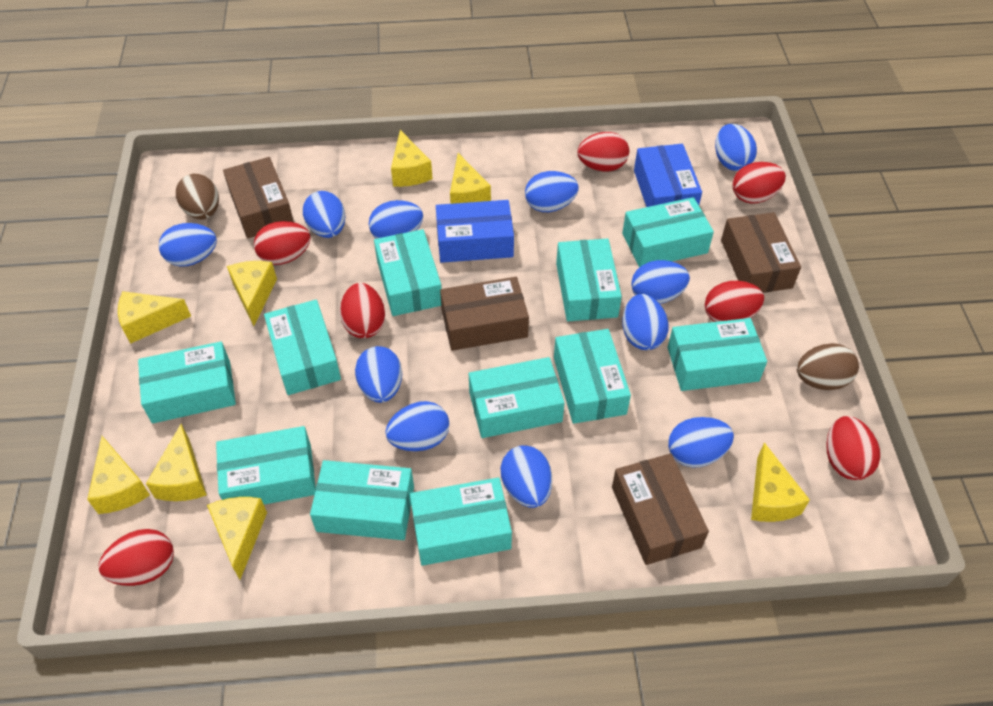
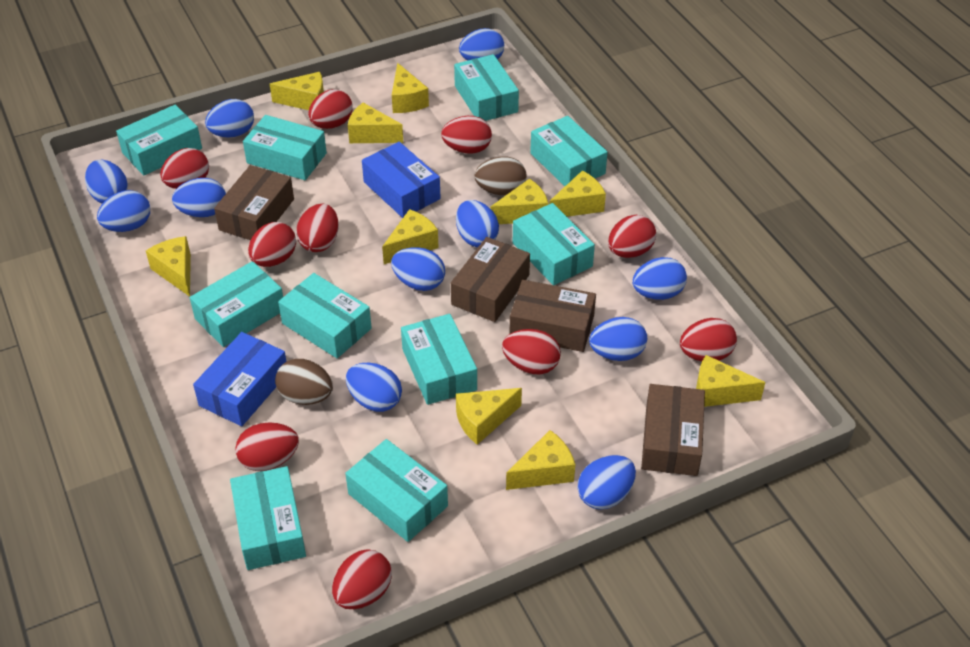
red egg: [99,529,174,586] [254,221,311,265] [340,283,385,338] [577,132,629,171] [705,281,764,322] [733,162,786,204] [826,416,880,480] = 7 -> [160,148,209,189] [235,422,299,471] [248,222,296,267] [296,204,339,252] [308,89,353,129] [332,550,392,609] [441,116,492,154] [502,329,561,374] [608,215,656,258] [680,318,737,361] = 10
turquoise box: [138,341,236,423] [216,426,316,505] [264,300,341,395] [310,460,414,540] [374,229,442,316] [410,478,512,566] [469,357,565,438] [554,329,631,424] [556,238,622,321] [622,197,714,268] [668,318,767,391] = 11 -> [116,105,202,176] [190,261,283,347] [230,466,306,570] [243,115,327,180] [278,273,372,358] [345,439,448,542] [401,314,477,405] [454,54,519,121] [513,203,595,285] [530,116,608,186] = 10
yellow cheese: [87,436,150,514] [118,291,191,344] [146,424,207,501] [207,497,267,579] [227,261,277,326] [391,130,433,187] [450,153,491,204] [751,443,810,522] = 8 -> [146,236,191,297] [270,72,324,110] [348,103,403,143] [382,209,439,264] [392,63,429,113] [456,388,522,445] [490,178,548,224] [506,430,575,490] [549,170,606,217] [696,355,765,407] = 10

